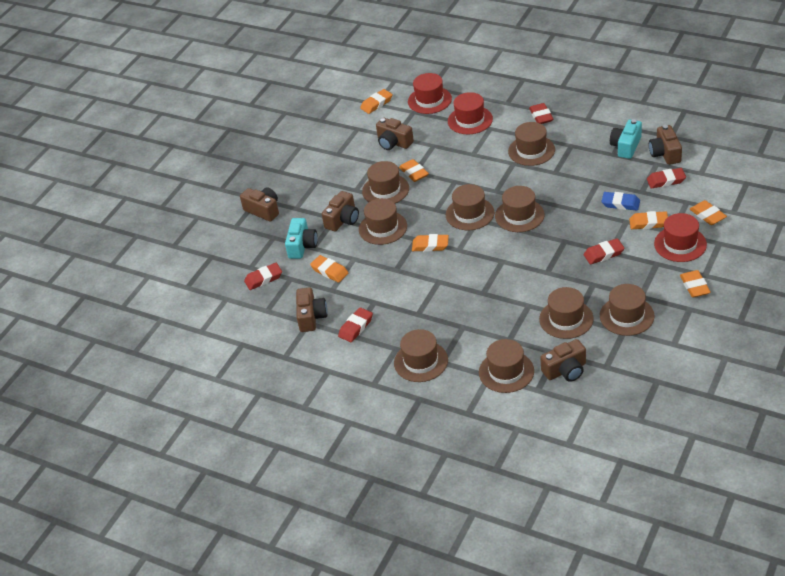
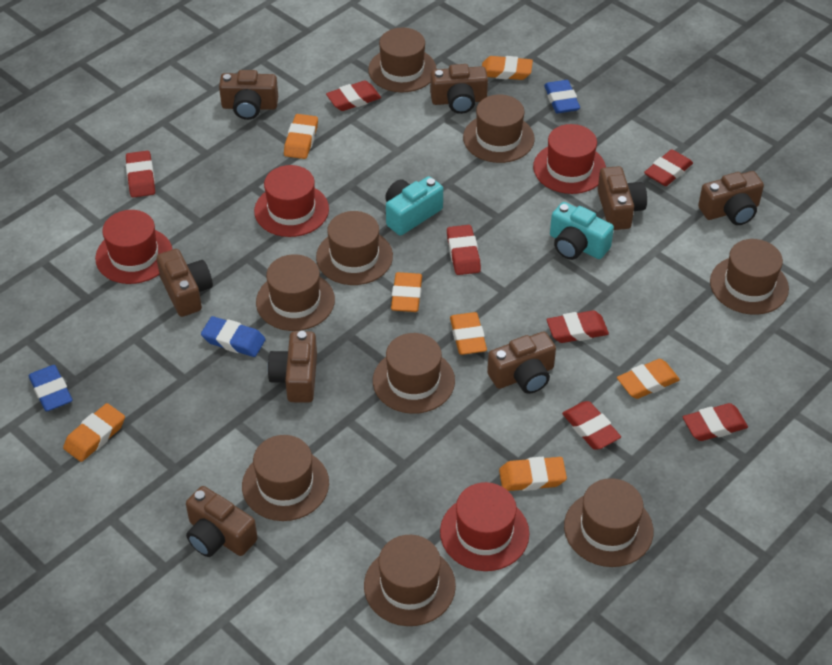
blue eraser: [602,192,640,210] = 1 -> [29,365,73,412] [201,316,266,357] [544,80,580,113] = 3
brown camera: [240,187,279,222] [296,287,328,332] [322,191,359,231] [376,118,414,150] [540,339,586,382] [649,125,682,165] = 6 -> [157,249,213,317] [186,486,258,557] [219,70,278,120] [267,331,317,403] [430,64,488,114] [487,332,556,394] [598,166,647,230] [698,171,764,225] = 8
red eraser: [244,263,282,290] [338,307,373,342] [529,103,553,124] [584,238,625,264] [647,168,686,189] = 5 -> [126,151,155,198] [326,81,381,111] [447,225,481,275] [547,310,609,343] [562,401,621,450] [644,149,693,186] [683,403,748,441] = 7
red hat: [408,73,452,114] [448,92,493,134] [654,213,707,262] = 3 -> [95,210,172,284] [254,165,329,237] [440,482,529,571] [533,124,606,194] = 4

